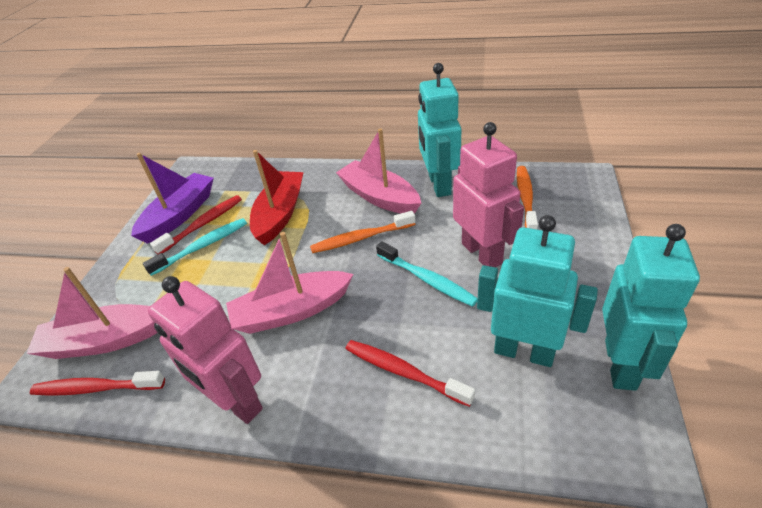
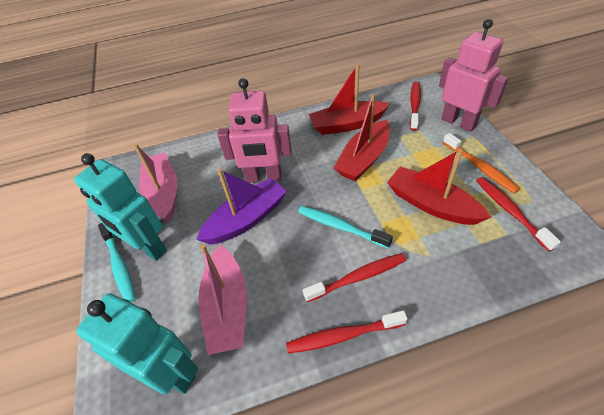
orange toothbrush: [310,211,415,253] [517,166,538,229] = 2 -> [443,133,520,193] = 1
pink boat: [26,267,158,359] [226,232,353,334] [336,128,421,214] = 3 -> [134,144,177,222] [198,244,247,355] = 2
red boat: [250,150,304,245] = 1 -> [309,64,390,135] [334,94,390,181] [387,149,491,225] = 3
red toothbrush: [30,371,165,396] [150,195,242,254] [345,340,475,407] = 3 -> [286,310,408,354] [303,253,406,302] [410,81,421,131] [476,177,561,252] = 4
turquoise robot: [418,63,461,197] [477,215,598,367] [602,224,700,391] = 3 -> [74,153,167,261] [76,293,198,394] = 2

